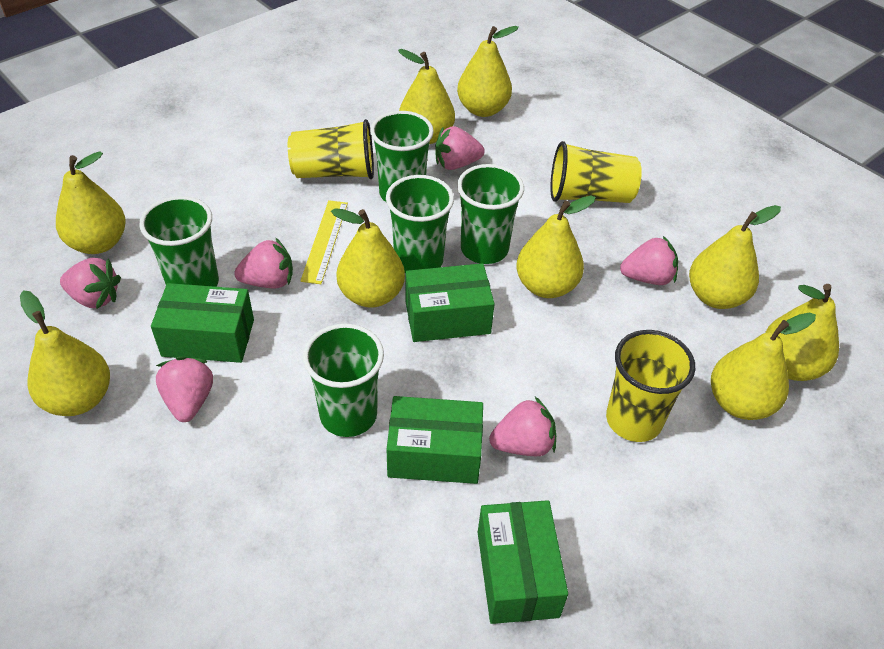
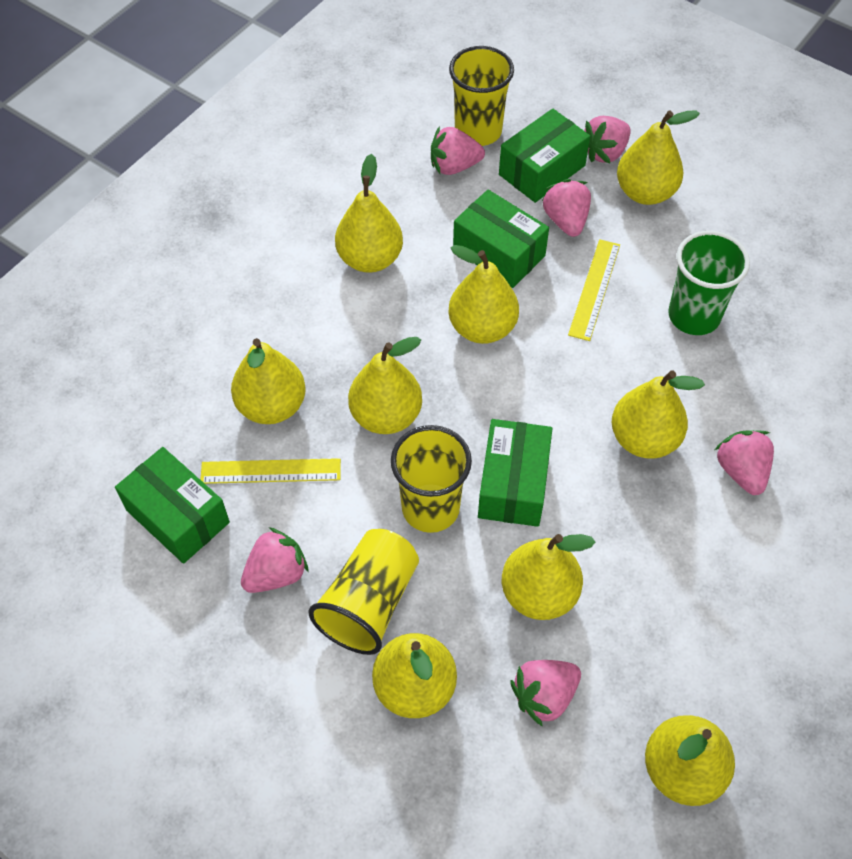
green cup: [139,196,219,287] [303,323,384,437] [370,111,434,202] [386,175,454,272] [457,164,524,264] = 5 -> [668,231,750,335] = 1
yellow ruler: [300,200,348,284] = 1 -> [200,458,341,484] [568,239,620,341] = 2

